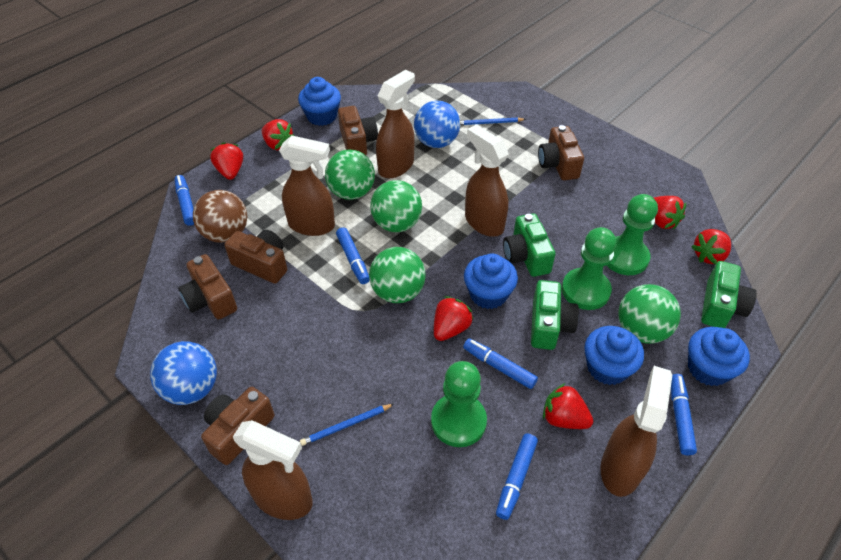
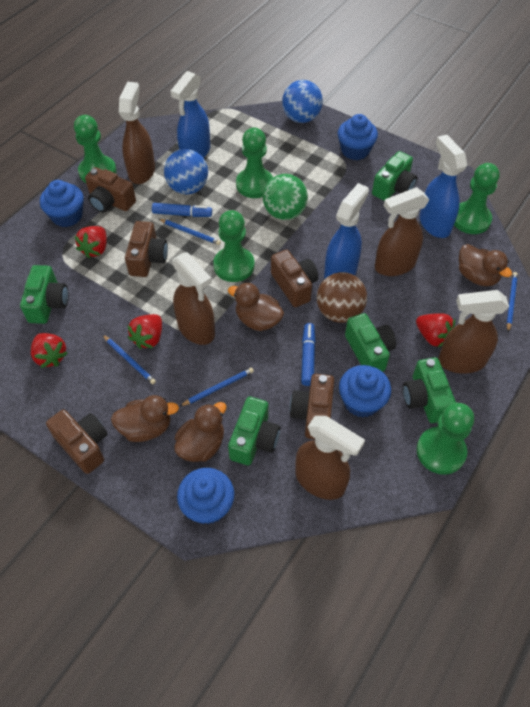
blue marker: [175,175,194,226] [336,227,370,284] [463,338,538,389] [496,433,538,520] [671,374,697,455] = 5 -> [152,203,212,217] [301,323,316,386] = 2
blue pencil: [300,404,394,446] [460,118,526,125] = 2 -> [103,335,156,384] [159,219,221,245] [180,368,254,406] [506,272,518,332] = 4
blue spray bottle: none = 0 -> [170,71,210,158] [324,183,369,279] [419,134,467,238] = 3
brown duck: none = 0 -> [111,395,179,442] [174,402,226,462] [228,283,284,331] [459,244,512,286] = 4
green ball: [325,149,375,200] [369,247,426,303] [370,180,422,232] [618,284,681,343] = 4 -> [263,174,308,220] = 1
green camera: [503,213,555,277] [531,280,579,350] [701,261,757,328] = 3 -> [20,265,69,324] [228,397,280,465] [345,313,396,372] [372,151,417,201] [403,357,456,423] = 5
green pawn: [431,361,487,447] [562,227,616,310] [606,194,658,275] = 3 -> [74,115,116,183] [213,210,255,282] [236,128,273,198] [416,403,474,475] [454,163,500,234] = 5
red strawberry: [210,142,243,180] [262,119,294,150] [434,296,474,341] [543,383,593,429] [654,196,686,230] [691,229,731,264] = 6 -> [31,333,68,368] [75,226,107,258] [127,314,162,349] [416,313,455,347] = 4

